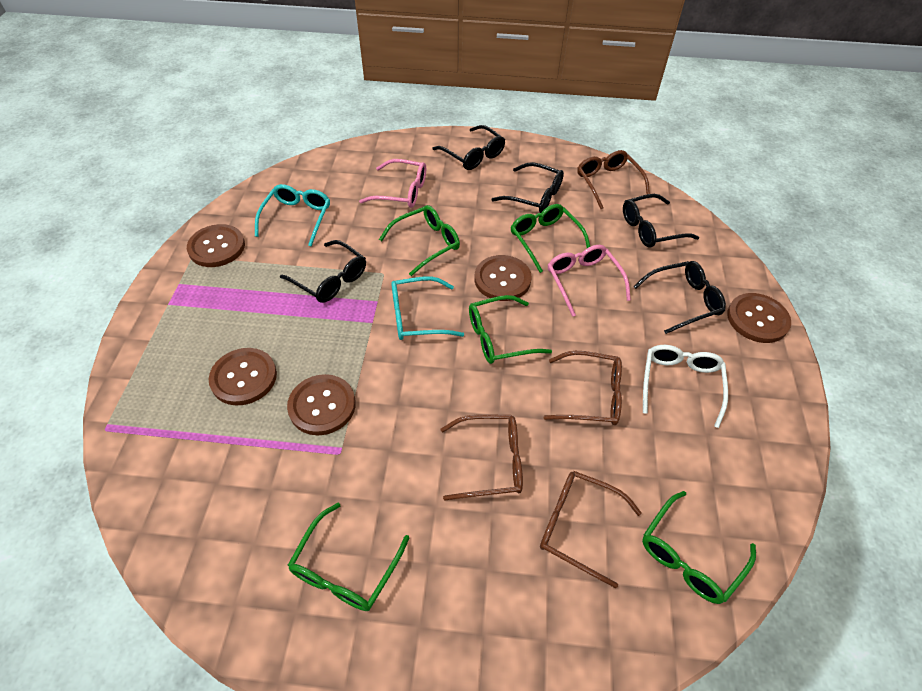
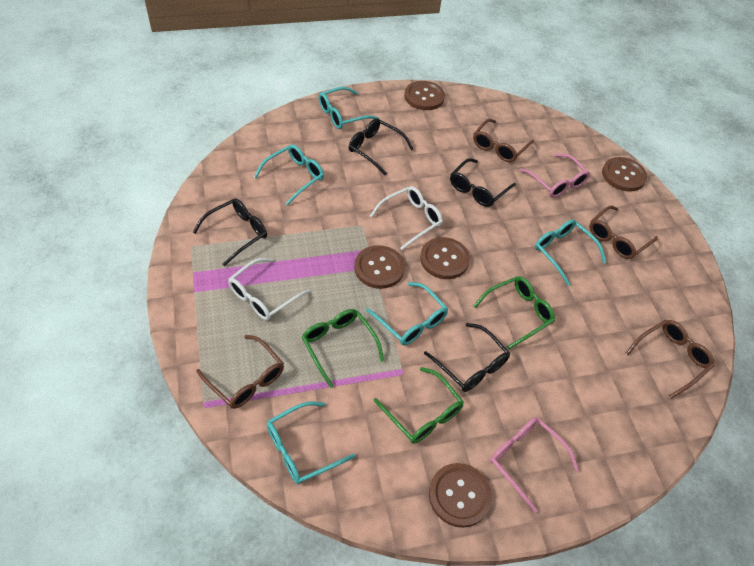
black glasses: [280,240,366,303] [433,125,505,170] [491,162,564,213] [623,194,699,247] [633,261,726,334] = 5 -> [193,198,267,266] [349,118,413,175] [424,323,510,392] [450,158,516,207] = 4
green glasses: [288,503,409,611] [379,205,460,276] [469,295,552,364] [511,204,590,273] [642,491,756,604] = 5 -> [301,309,384,388] [374,367,464,444] [473,276,555,350] = 3
turquoise glasses: [255,184,330,247] [391,276,464,340] = 2 -> [254,144,324,205] [267,401,355,484] [318,87,379,129] [366,282,448,345] [535,220,606,286] = 5
white glasses: [643,345,728,428] = 1 -> [228,258,310,321] [370,186,443,250] = 2

